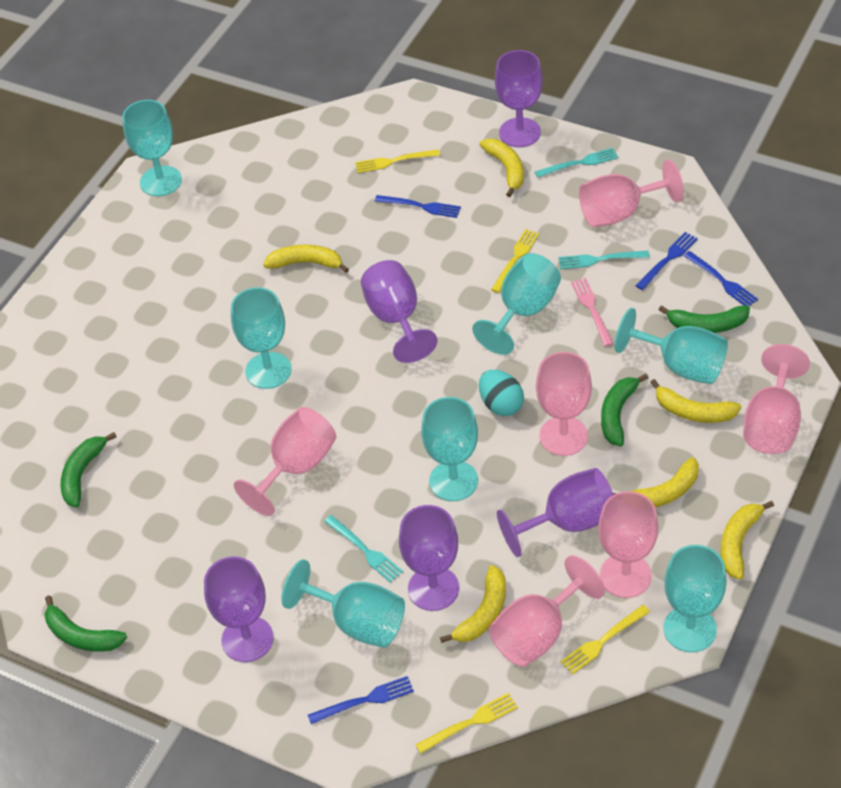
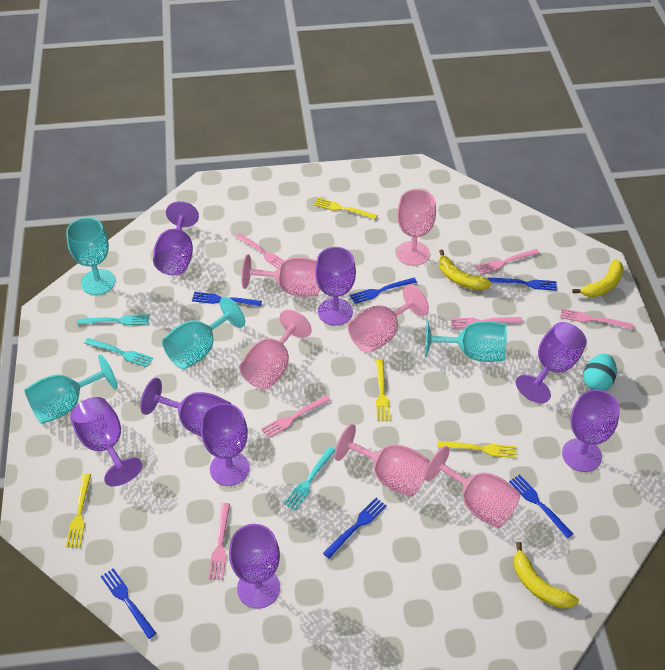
blue fork: [308,676,414,724] [375,195,461,218] [635,232,698,290] [684,251,758,306] = 4 -> [100,568,157,639] [192,292,262,307] [323,498,387,558] [350,278,417,304] [487,277,557,291] [509,474,573,538] = 6
green banana: [45,595,127,652] [61,432,117,508] [601,374,648,446] [658,305,750,333] = 4 -> none = 0
pink fork: [571,278,614,346] = 1 -> [208,503,230,580] [235,233,284,268] [261,395,331,438] [450,317,523,329] [476,249,540,275] [560,308,633,329] = 6
purple goblet: [204,556,274,662] [361,260,438,363] [399,505,459,611] [495,50,543,147] [497,468,614,557] = 5 -> [70,397,142,486] [140,378,231,436] [153,201,199,275] [201,403,249,486] [229,524,280,609] [315,247,356,325] [516,322,587,403] [562,389,620,472] = 8
turquoise goblet: [122,100,182,196] [231,287,292,389] [282,559,405,648] [421,397,478,501] [472,253,561,355] [615,308,728,384] [663,545,727,652] = 7 -> [24,354,117,424] [66,217,116,295] [162,297,245,369] [425,320,507,362] = 4
yellow banana: [263,244,349,273] [440,565,506,643] [479,139,524,197] [613,457,699,507] [650,379,741,423] [721,501,774,580] = 6 -> [439,250,492,290] [514,542,579,609] [572,259,624,297] = 3

